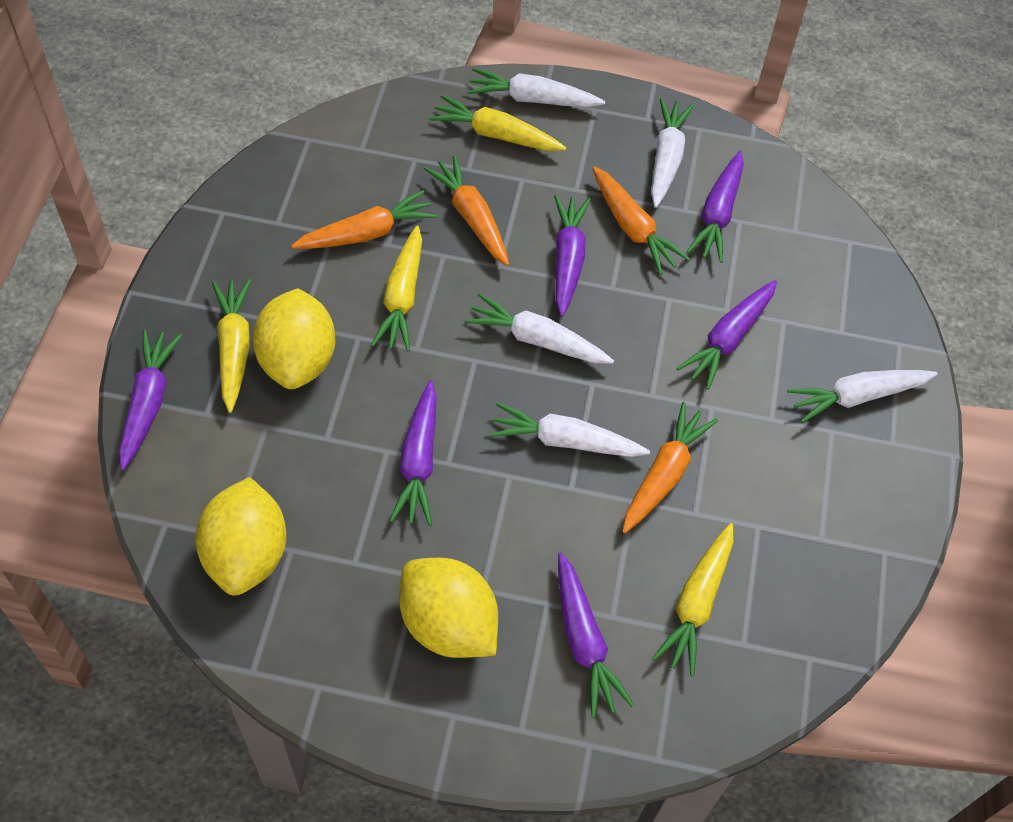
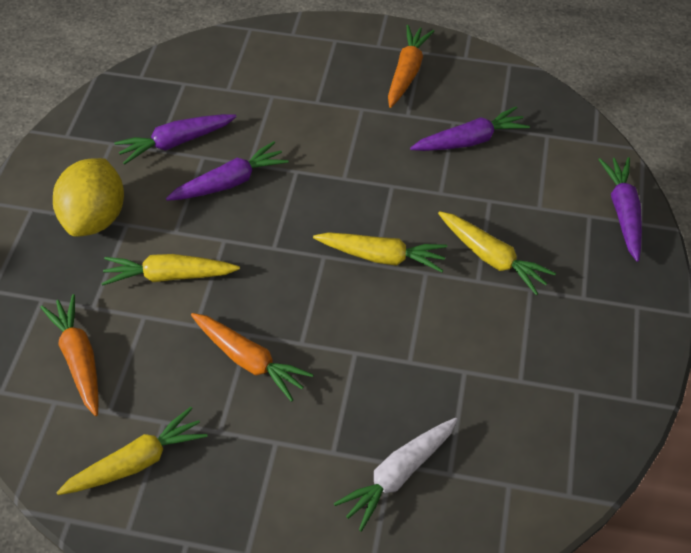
orange carrot: [291,190,437,249] [424,155,509,266] [592,166,690,275] [622,402,718,533] = 4 -> [40,294,99,416] [191,313,314,402] [388,25,434,108] = 3
purple carrot: [119,330,182,471] [390,381,437,526] [554,195,591,317] [558,552,634,718] [676,280,777,390] [686,151,744,263] = 6 -> [114,114,237,165] [166,141,289,201] [410,106,530,151] [598,157,642,262] = 4
white carrot: [464,293,614,364] [467,68,605,107] [488,403,650,457] [651,98,694,208] [787,370,938,423] = 5 -> [334,418,458,532] = 1
yellow lemon: [195,477,287,595] [253,288,335,389] [399,558,498,658] = 3 -> [53,158,124,237] = 1

